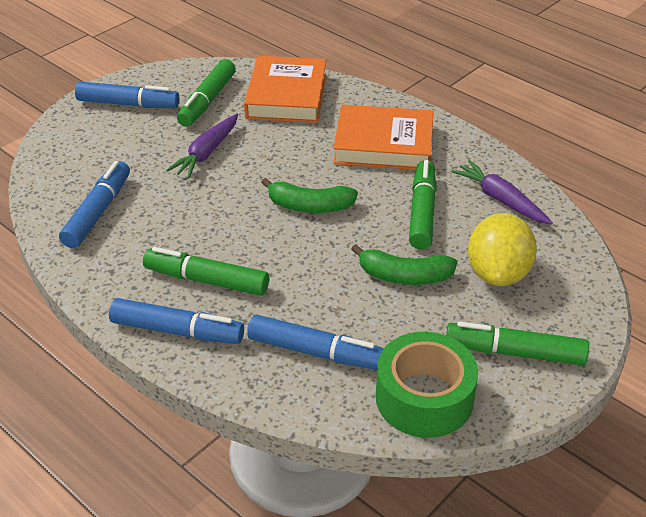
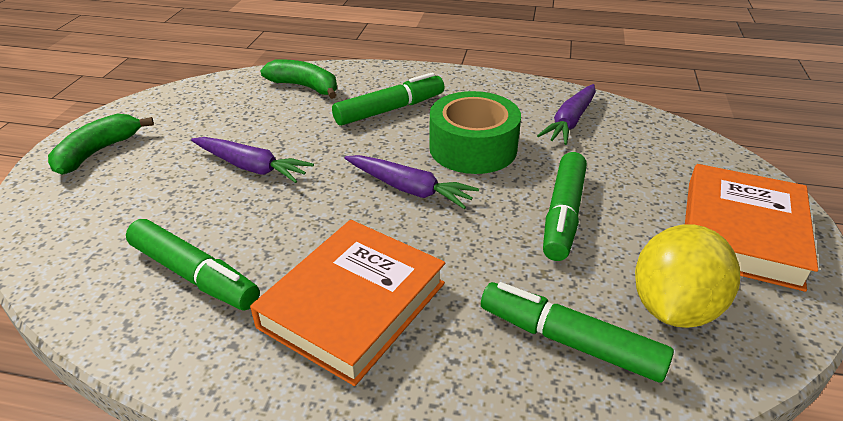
blue marker: [59,161,130,248] [75,81,180,108] [109,298,244,344] [247,314,384,370] = 4 -> none = 0
purple carrot: [166,114,238,178] [451,160,553,224] = 2 -> [191,137,314,183] [344,155,479,209] [537,84,596,145] = 3

